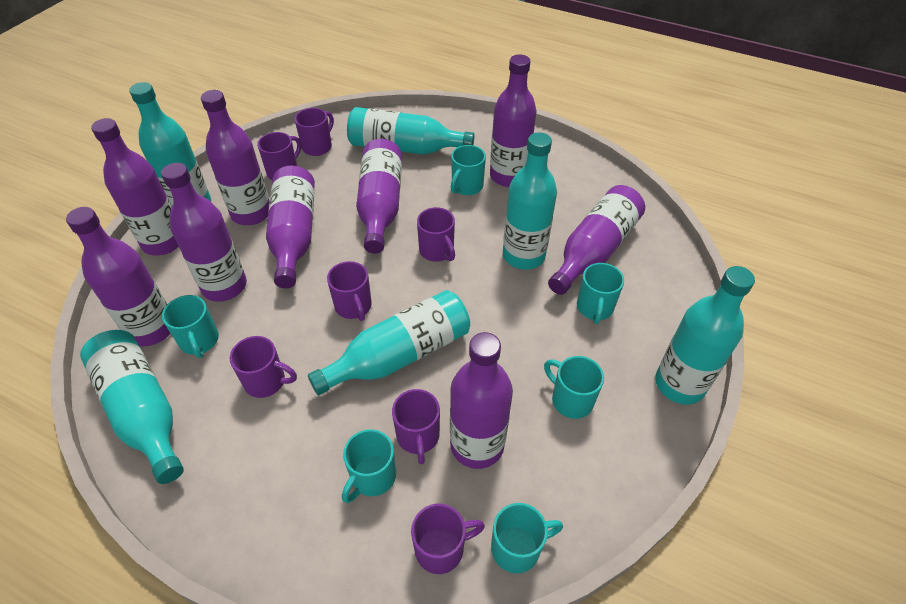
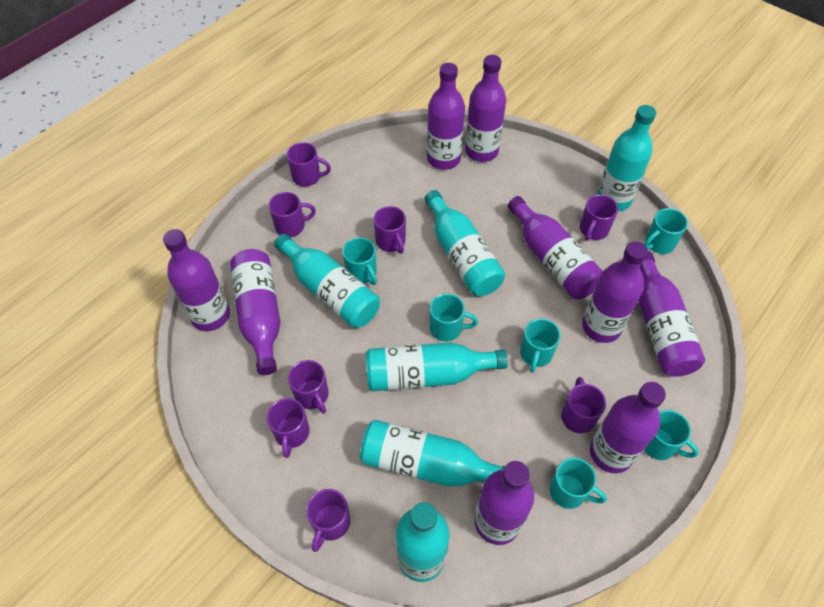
purple mug: [230,336,297,398] [257,132,301,180] [295,108,334,156] [327,261,372,321] [392,389,440,464] [411,504,485,574] [417,207,455,262] = 7 -> [267,398,309,458] [269,192,316,237] [287,142,331,187] [288,360,329,414] [306,489,350,552] [374,206,406,254] [561,377,606,433] [580,194,618,241] = 8

